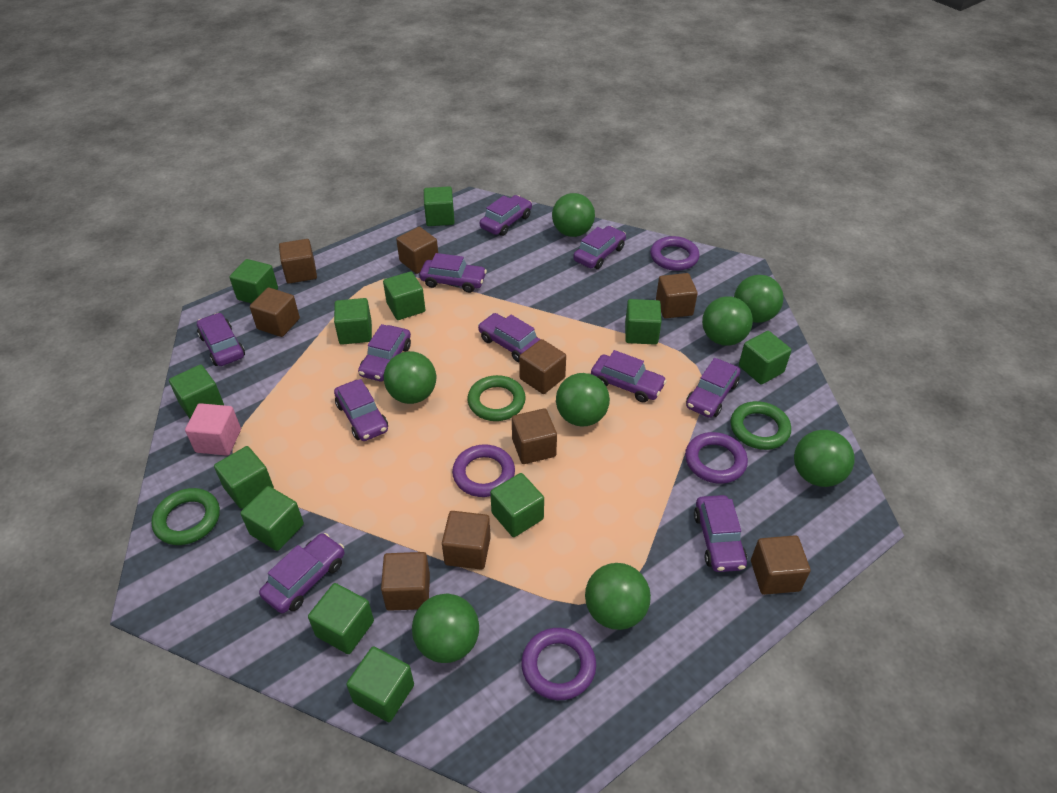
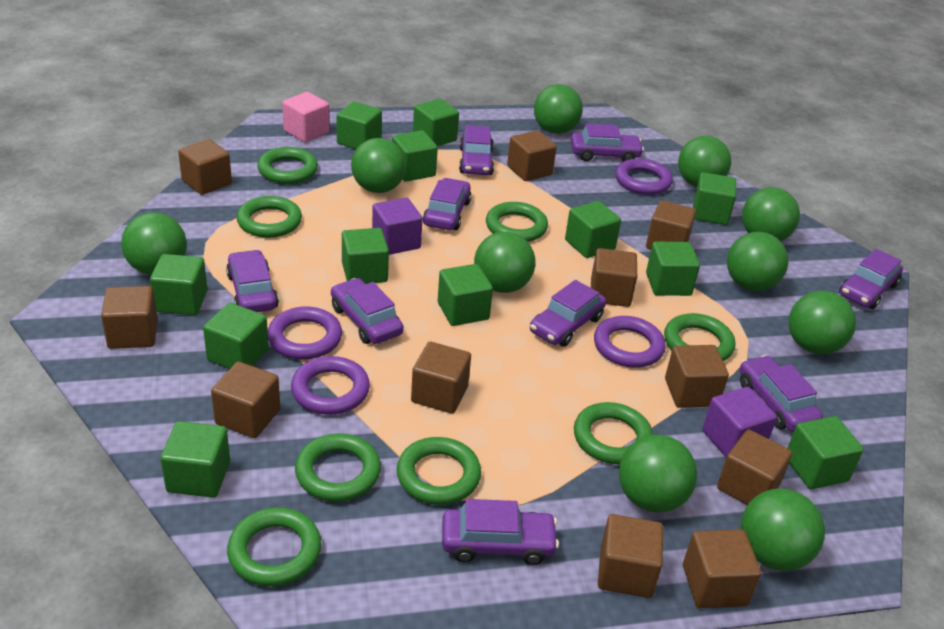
brown cube: [250,288,300,337] [279,239,317,284] [381,552,430,611] [396,227,438,274] [442,511,491,570] [512,408,557,464] [519,339,566,394] [656,273,698,319] [751,535,810,595] = 9 -> [101,286,158,349] [178,139,232,195] [211,361,280,438] [411,342,471,414] [507,130,557,181] [591,248,637,307] [598,514,663,598] [646,200,696,249] [665,345,729,408] [683,529,761,608] [717,429,792,505] = 11
green ball: [384,351,436,404] [412,593,479,663] [552,193,595,237] [556,373,610,427] [585,563,651,630] [702,296,753,346] [734,275,783,323] [794,430,855,487] = 8 -> [121,212,187,275] [351,138,406,193] [474,232,536,293] [534,84,583,134] [619,435,697,513] [678,136,731,187] [727,232,788,291] [741,488,825,571] [742,187,800,241] [789,291,856,354] = 10
green ring: [151,488,220,545] [467,375,526,421] [730,401,791,450] = 3 -> [227,507,321,586] [237,196,302,238] [257,147,318,184] [295,434,381,502] [397,437,481,505] [486,202,548,242] [574,402,653,464] [664,313,735,361] = 8
purple car: [197,313,245,366] [259,533,344,613] [334,379,388,441] [358,324,411,381] [420,253,487,293] [478,313,541,362] [480,195,532,236] [573,226,626,269] [591,350,667,403] [686,358,740,418] [694,495,747,572] = 11 -> [226,250,279,312] [331,278,404,344] [423,178,472,230] [442,499,559,565] [459,125,494,175] [530,280,606,347] [571,124,644,161] [740,355,823,432] [839,249,903,309] = 9
purple cube: none = 0 -> [372,198,422,255] [702,387,777,458] = 2

